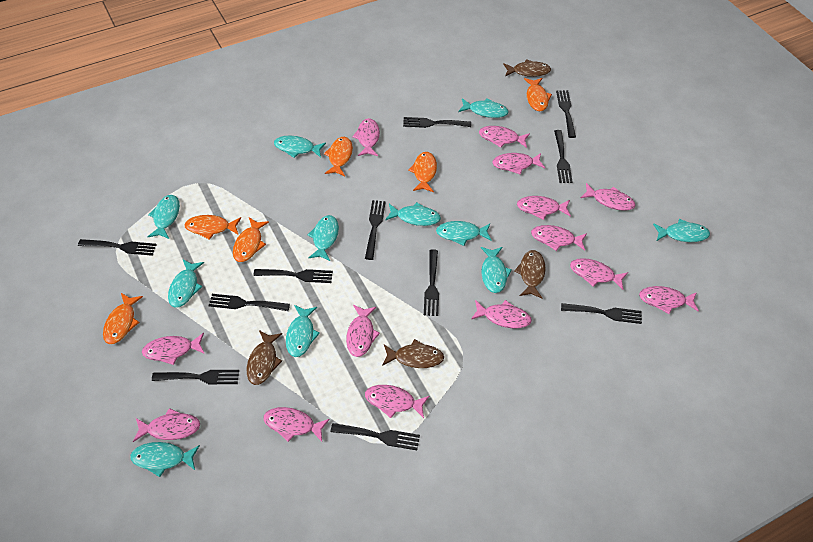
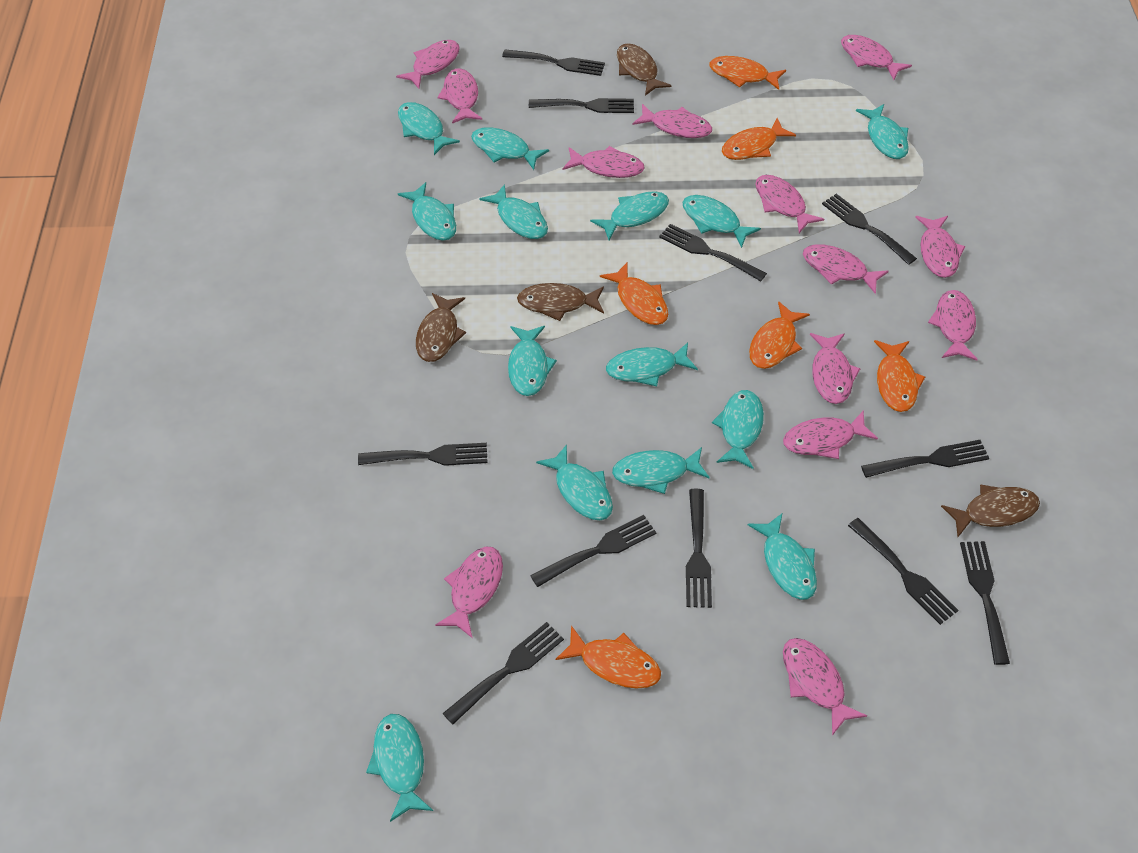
pink fish: [133,408,200,442] [142,333,205,365] [264,407,330,442] [346,305,380,357] [352,118,380,156] [365,385,429,418] [471,300,532,328] [479,126,530,148] [492,153,545,175] [517,196,571,220] [531,225,587,251] [570,258,628,290] [581,183,635,211] [639,286,699,314] = 14 -> [396,40,460,89] [435,547,503,638] [438,68,482,123] [563,146,645,178] [632,104,712,138] [755,175,824,233] [783,410,878,459] [783,638,867,736] [803,244,889,294] [810,333,861,404] [841,35,912,80] [915,216,965,278] [928,290,978,361] = 13
turquoise fish: [130,442,200,477] [148,195,180,239] [168,260,204,308] [274,136,326,158] [286,305,320,357] [308,215,339,261] [385,202,441,226] [436,221,492,246] [458,98,509,118] [481,247,512,293] [653,219,710,242] = 11 -> [366,714,433,822] [398,102,460,155] [398,182,456,241] [471,127,549,170] [479,184,548,239] [508,326,557,396] [536,444,613,520] [590,191,669,240] [606,342,698,386] [612,447,710,494] [682,195,761,248] [712,390,764,469] [748,514,817,600] [856,104,909,159] = 14

